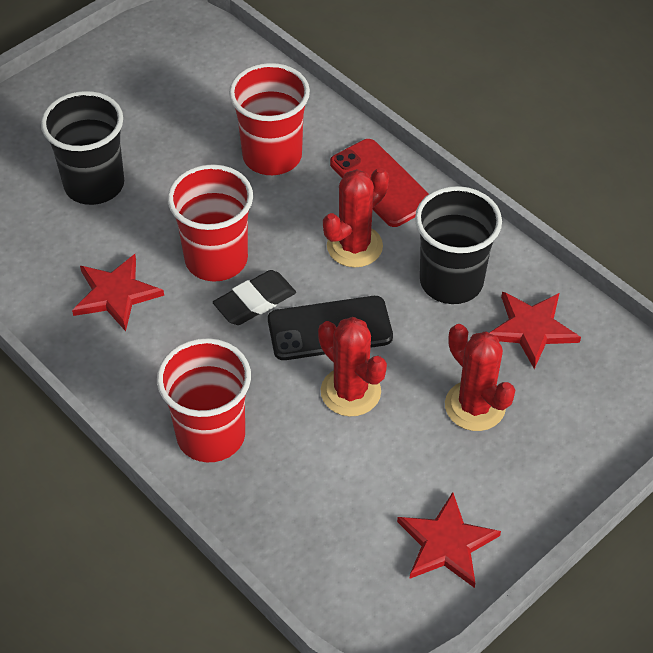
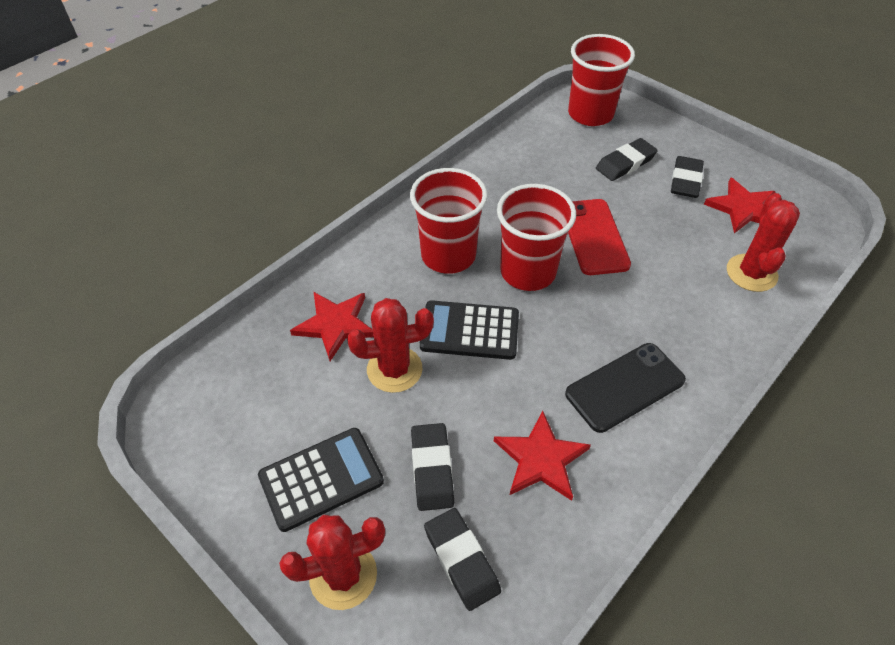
black calculator: none = 0 -> [258,428,384,532] [420,300,519,360] = 2
black cup: [41,91,124,205] [415,186,502,304] = 2 -> none = 0
black eraser: [213,270,296,325] = 1 -> [411,423,454,511] [424,508,501,611] [596,138,658,181] [671,156,704,198] = 4

